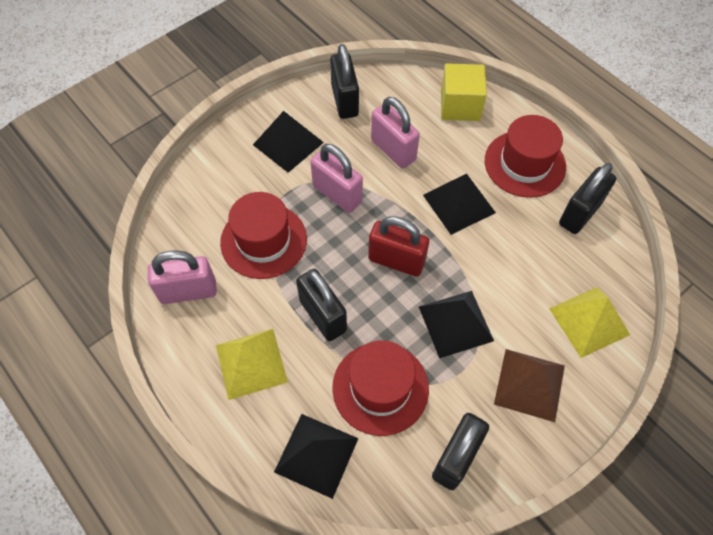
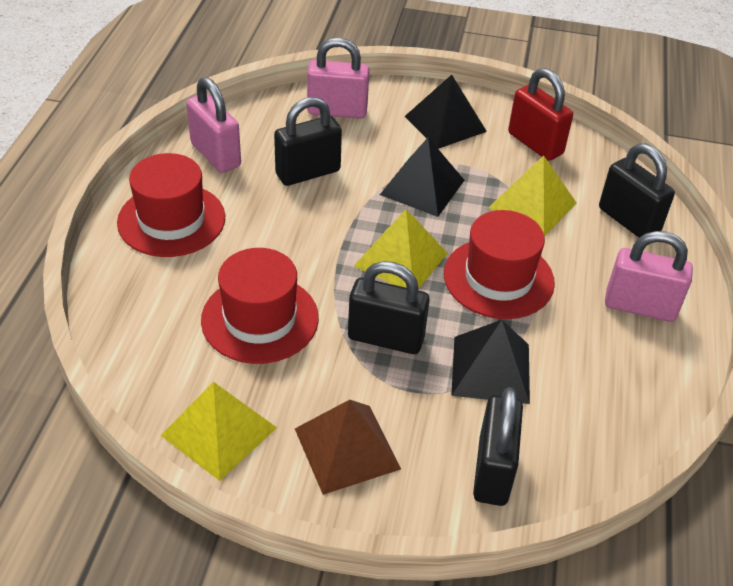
black pyramid: [253,111,324,173] [274,414,359,499] [419,291,494,358] [423,174,496,235] = 4 -> [380,138,465,217] [405,75,487,149] [451,320,530,404] = 3
yellow cube: [441,63,487,121] = 1 -> none = 0
yellow pyramid: [216,329,288,400] [549,287,630,358] = 2 -> [160,382,277,481] [354,209,448,289] [488,156,577,237] = 3

